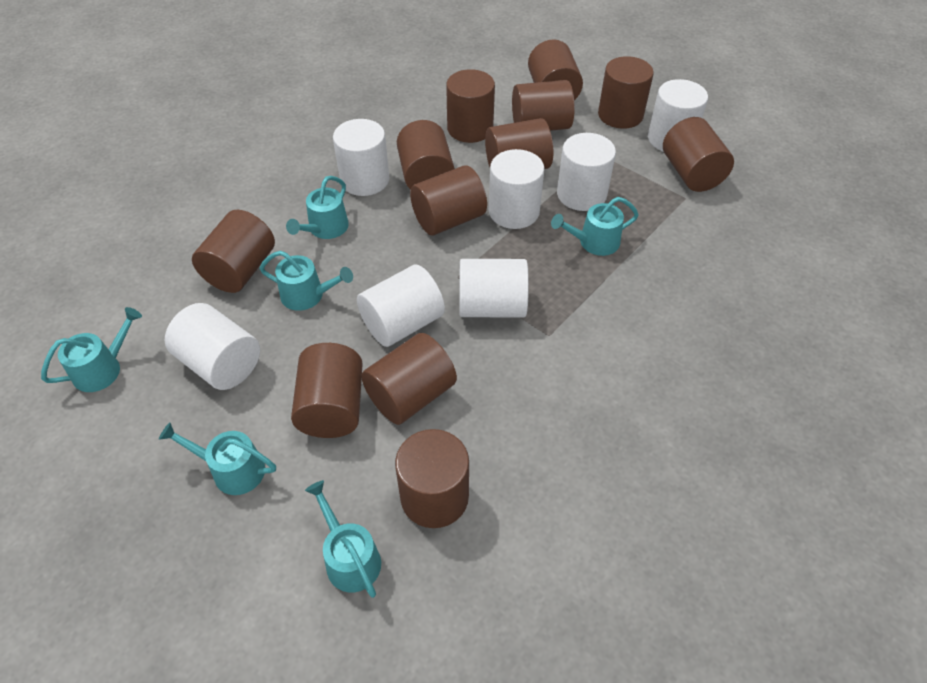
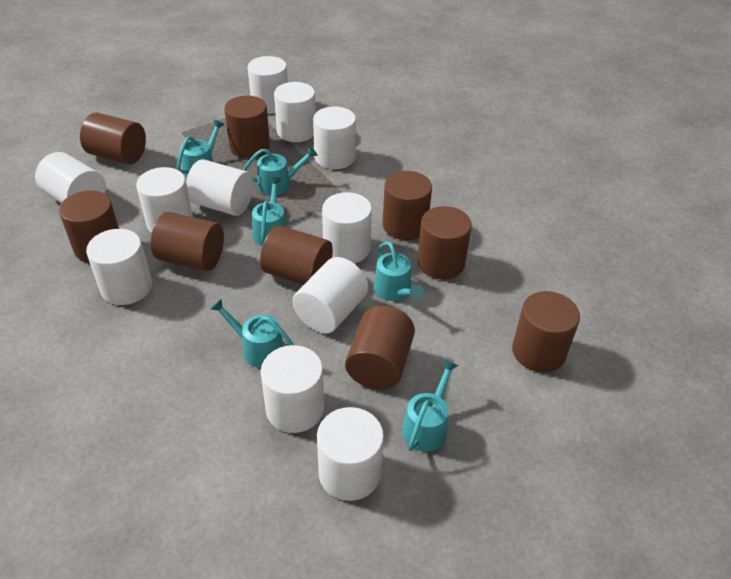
brown cylinder: [192,210,275,293] [291,343,363,438] [361,333,457,425] [395,429,469,528] [397,120,455,190] [410,165,487,235] [446,69,495,143] [485,118,554,169] [512,80,575,131] [528,39,583,100] [598,56,654,129] [663,117,734,192] = 12 -> [59,190,119,263] [80,112,146,164] [151,212,224,271] [224,96,270,158] [260,225,333,285] [345,306,415,390] [383,171,432,240] [417,206,472,279] [512,291,580,373] = 9
white cylinder: [165,303,260,390] [333,119,390,196] [357,265,445,347] [459,259,529,318] [489,149,544,229] [557,133,616,211] [648,79,708,152] = 7 -> [35,152,106,203] [86,229,152,305] [136,167,193,233] [186,159,253,216] [248,56,288,114] [261,345,324,433] [274,82,316,142] [293,257,368,334] [313,106,356,169] [317,407,384,501] [322,192,372,263] = 11

